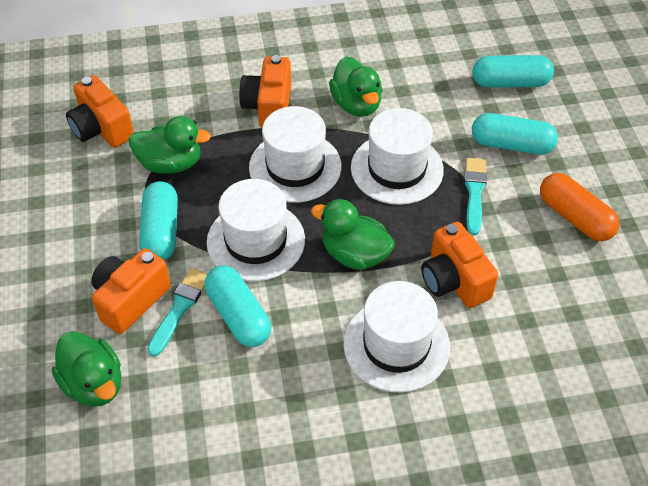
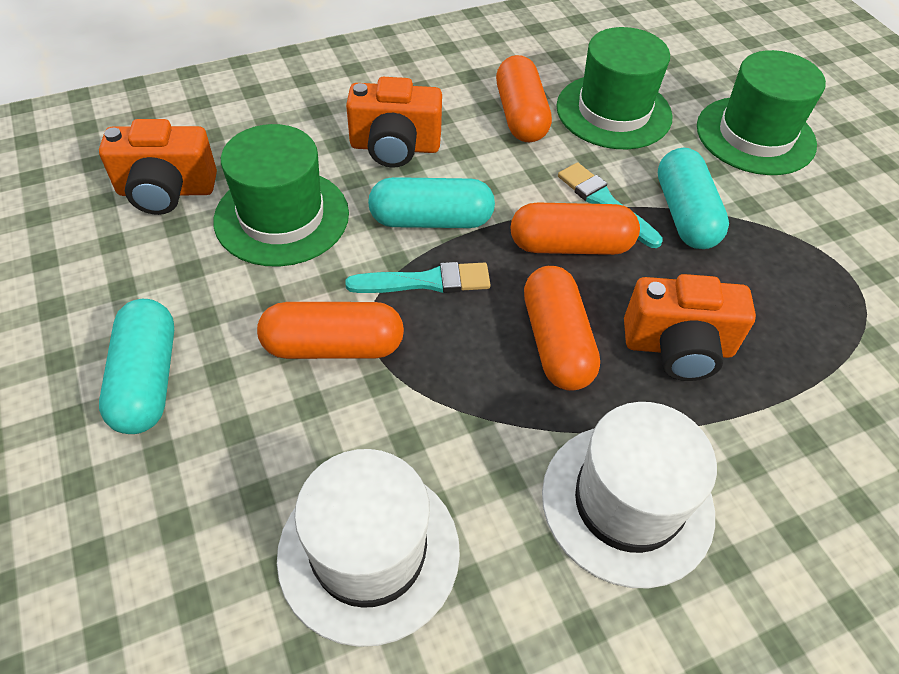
green duck: [52,331,121,407] [129,116,211,174] [311,199,395,270] [329,56,382,117] = 4 -> none = 0
green hat: none = 0 -> [213,124,349,267] [556,27,673,149] [697,50,826,175] = 3
orange camera: [66,75,134,148] [91,248,171,334] [239,55,291,128] [421,222,498,308] = 4 -> [99,119,217,215] [346,77,442,167] [624,274,756,381] = 3
orange capsule: [540,173,620,241] = 1 -> [257,302,404,359] [496,55,552,142] [510,202,640,255] [524,266,600,391] = 4
turquoise capsule: [139,181,178,260] [205,266,271,347] [472,113,558,155] [473,55,554,88] = 4 -> [99,299,174,434] [368,177,495,228] [658,148,729,249] = 3
white hat: [207,179,305,281] [249,106,342,203] [344,281,450,393] [351,108,444,205] = 4 -> [277,449,460,647] [542,402,717,588] = 2

